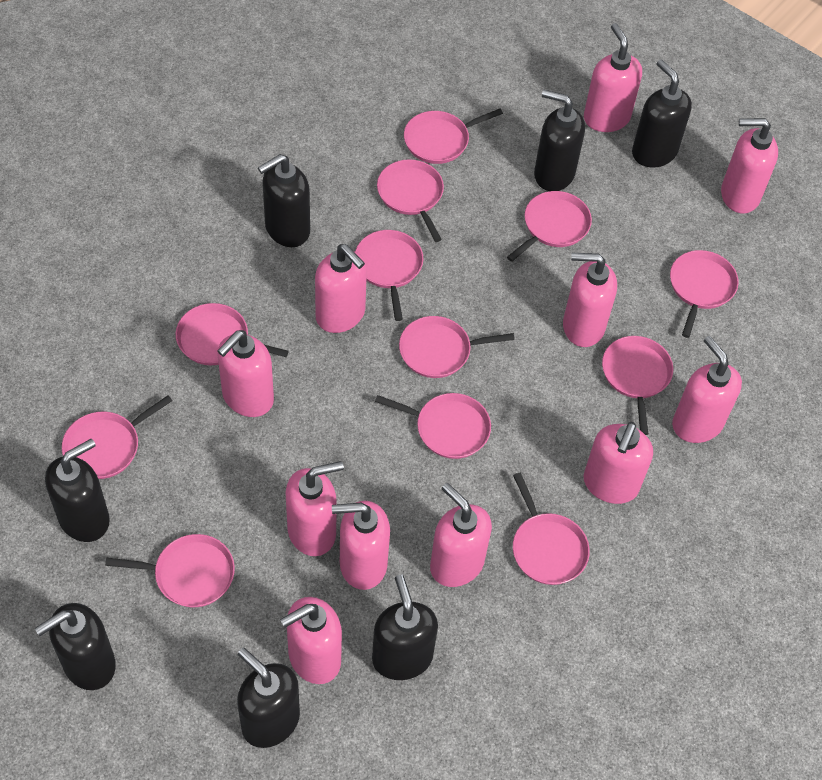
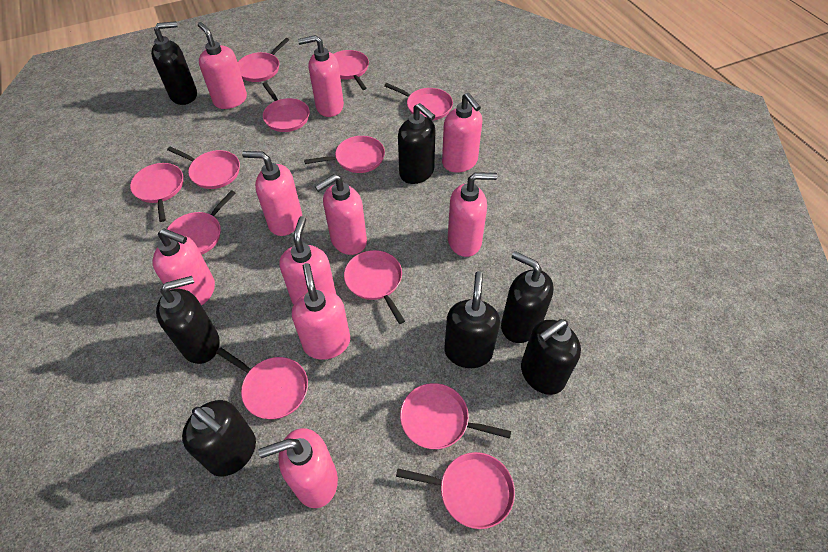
pink soap dispenser: [217,330,274,417] [280,597,342,684] [286,461,344,556] [315,244,367,333] [332,501,390,590] [430,483,492,587] [563,253,617,347] [584,23,642,132] [584,422,653,504] [672,336,742,443] [721,118,778,213] = 11 -> [152,228,215,306] [198,22,247,109] [242,151,302,236] [259,428,338,508] [279,216,336,305] [292,263,350,360] [298,35,344,117] [315,174,367,255] [442,93,482,173] [448,172,497,257] = 10

